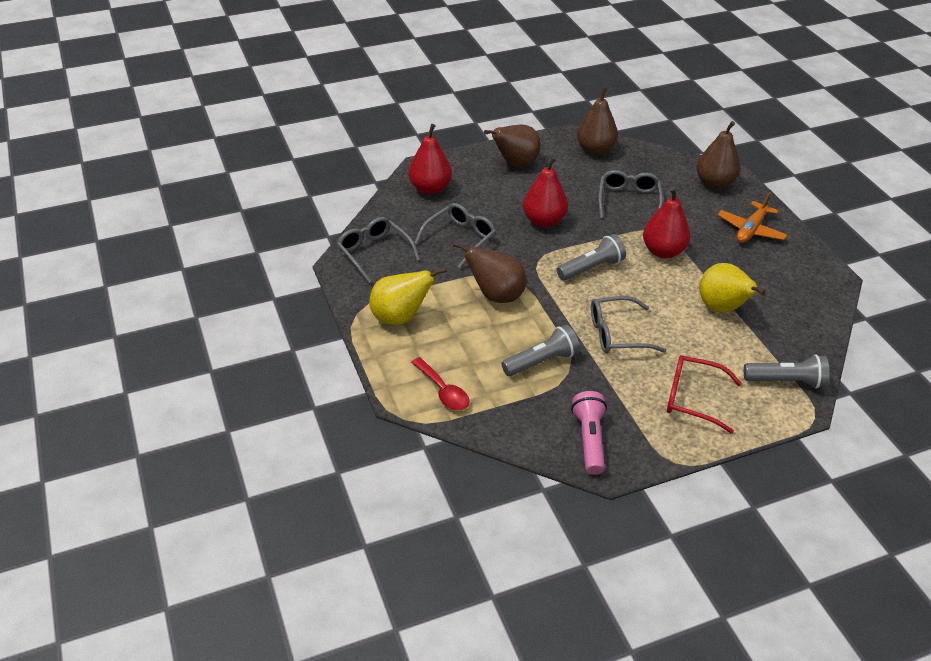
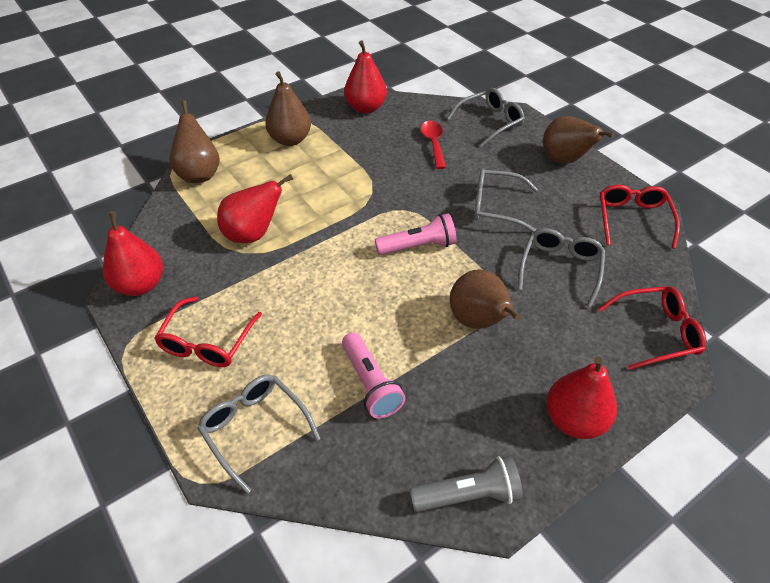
grey flashlight: [501,325,580,376] [557,234,626,281] [744,354,829,389] = 3 -> [410,456,523,512] = 1
orange plane: [718,192,787,243] = 1 -> none = 0
pink flashlight: [571,391,607,475] = 1 -> [342,332,406,418] [375,213,456,255] = 2
red glasses: [667,355,742,434] = 1 -> [154,297,262,367] [598,286,706,370] [599,184,680,249] = 3
red pear: [409,124,452,194] [523,156,568,227] [643,187,691,258] = 3 -> [103,211,163,296] [217,174,293,243] [344,40,387,114] [546,356,617,439] = 4
yellow pear: [369,267,447,325] [699,263,766,312] = 2 -> none = 0

